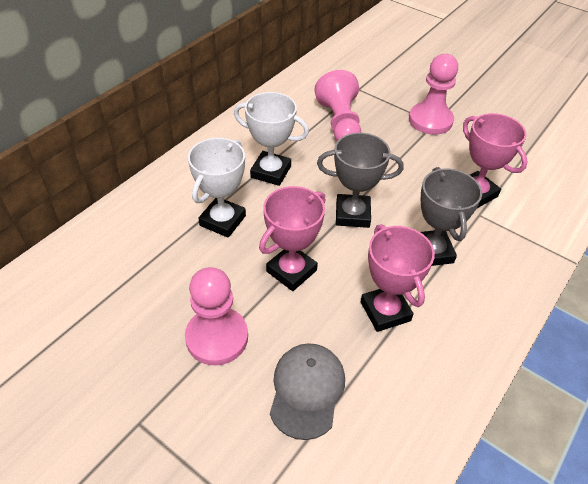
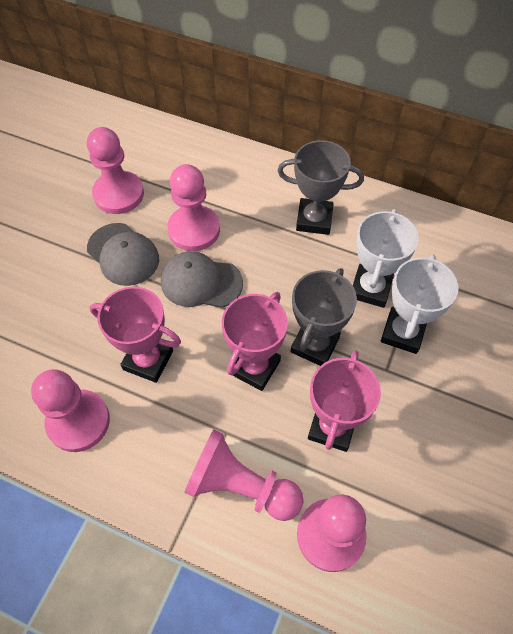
grey cap: [270,343,345,440] = 1 -> [87,223,159,286] [161,251,243,308] = 2
pink pawn: [185,267,248,365] [314,70,361,141] [409,54,458,135] = 3 -> [31,369,110,452] [87,127,144,214] [167,164,220,251] [184,429,304,521] [297,495,367,572] = 5

